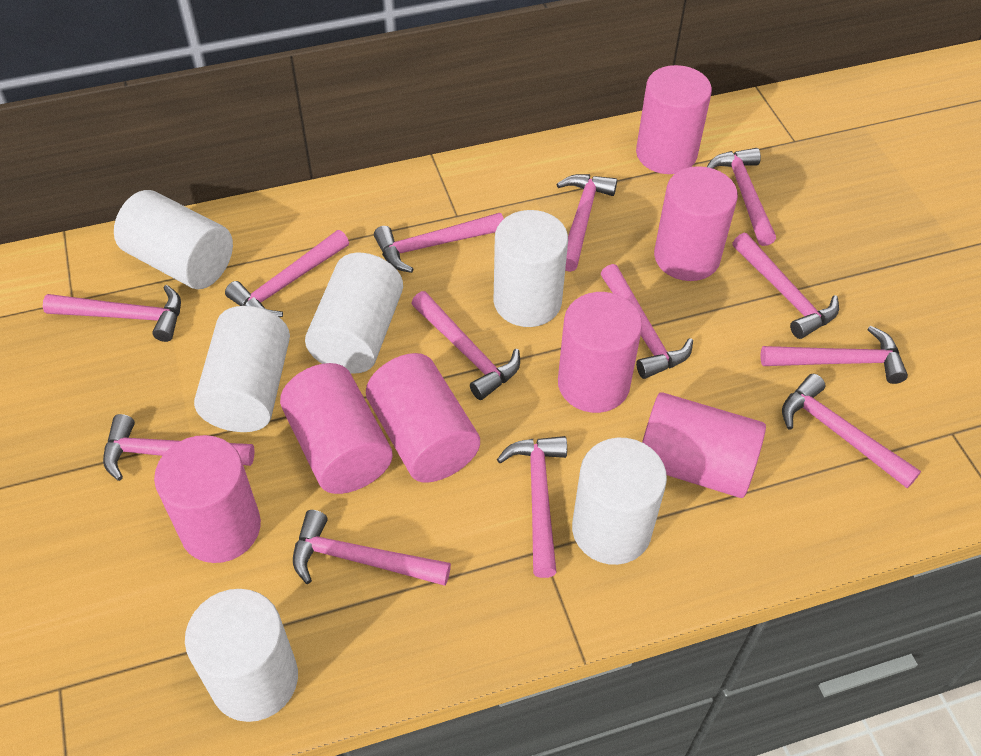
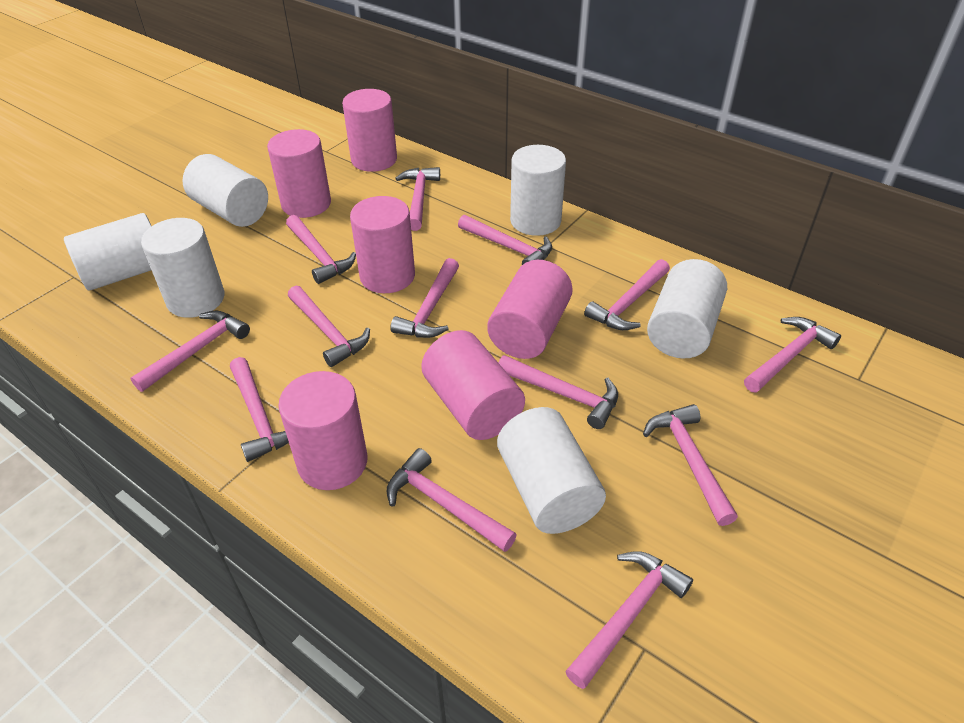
pink cylinder: [154,435,261,563] [280,363,393,494] [366,353,480,483] [558,292,642,413] [636,65,712,174] [642,392,766,498] [654,166,738,281] = 7 -> [267,129,331,218] [278,371,367,490] [342,89,397,172] [350,196,415,293] [421,330,525,440] [487,260,573,359] = 6

